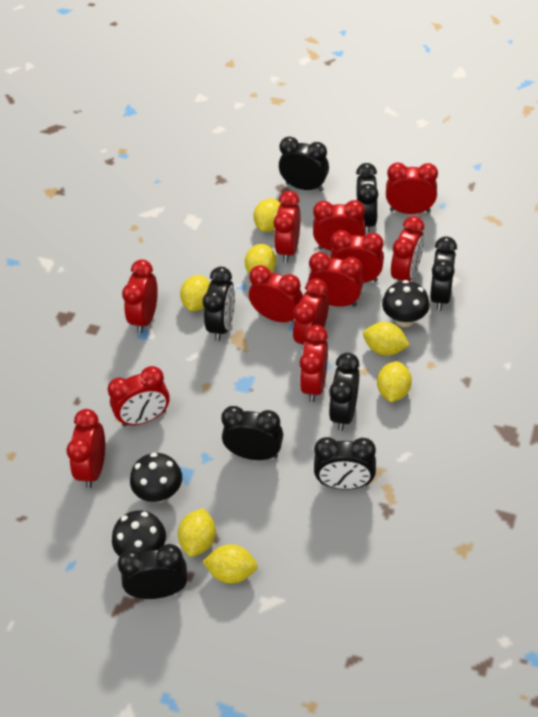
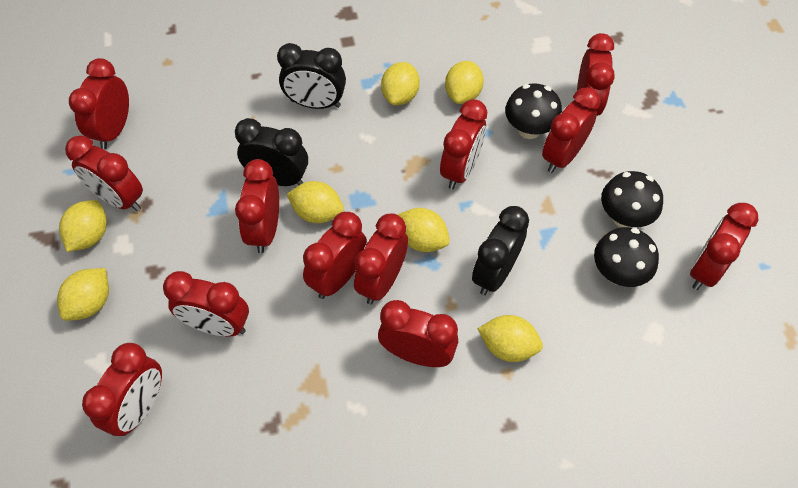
black clock: [118,544,188,599] [203,267,235,341] [221,406,283,460] [279,136,329,191] [314,437,376,490] [329,353,359,431] [356,163,378,234] [430,236,457,311] = 8 -> [235,118,308,186] [277,43,346,109] [472,206,529,295] = 3

